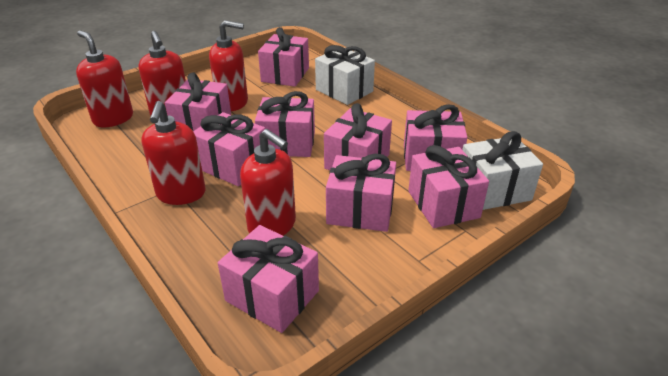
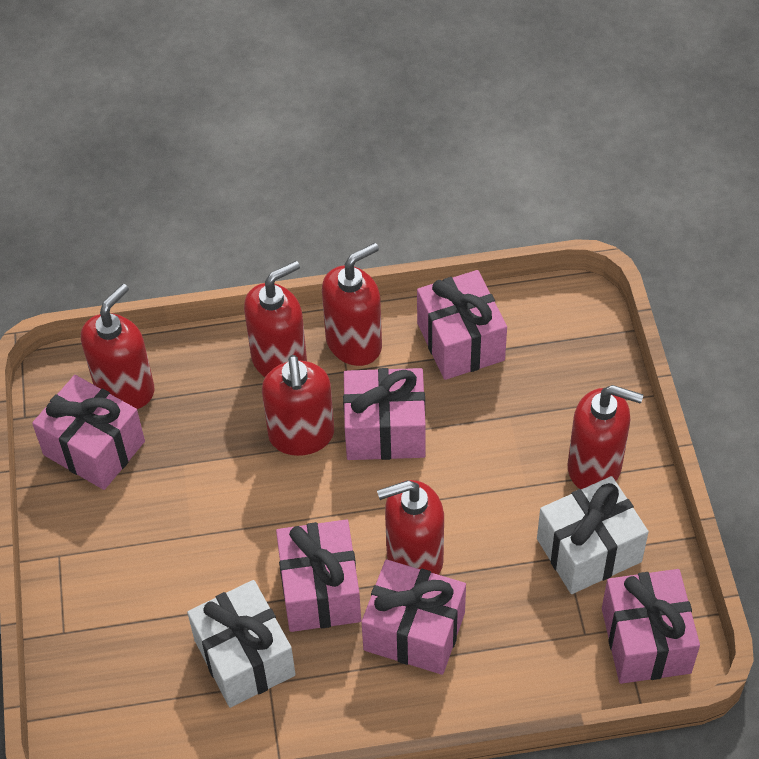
pink gift: [165,72,231,131] [193,112,265,186] [218,225,319,333] [255,91,315,157] [258,27,309,87] [324,103,392,170] [326,153,396,232] [404,104,467,171] [408,145,489,228] = 9 -> [32,375,145,490] [276,520,361,632] [343,368,426,460] [361,559,466,675] [417,270,507,380] [602,569,700,684] = 6
red soap dispenser: [76,31,133,128] [139,31,186,116] [141,101,206,205] [209,20,248,111] [240,129,296,236] = 5 -> [81,284,154,409] [244,261,307,377] [262,355,334,456] [322,243,382,366] [377,480,444,575] [568,385,643,489] = 6

